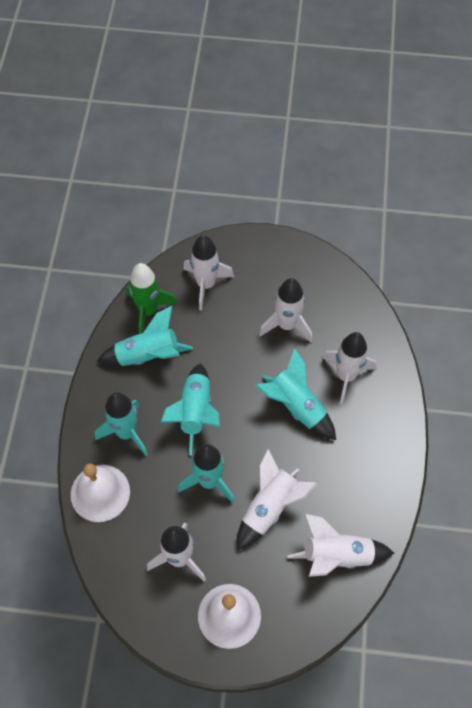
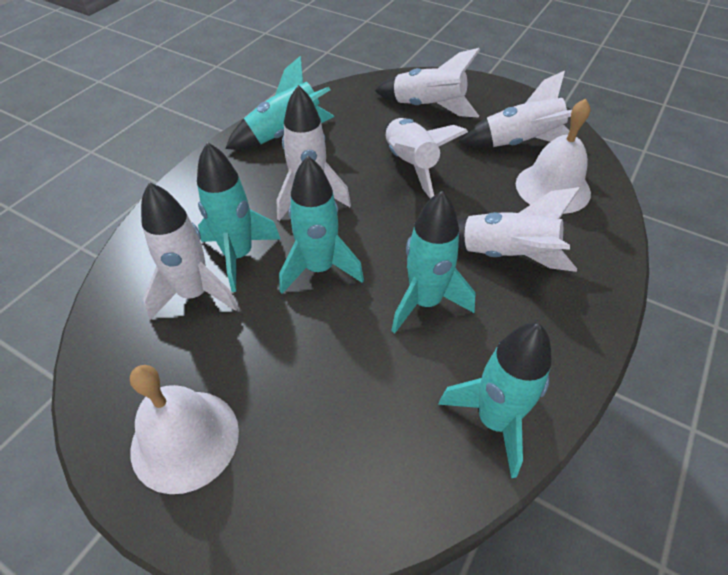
green rocket: [126,263,177,334] = 1 -> none = 0

